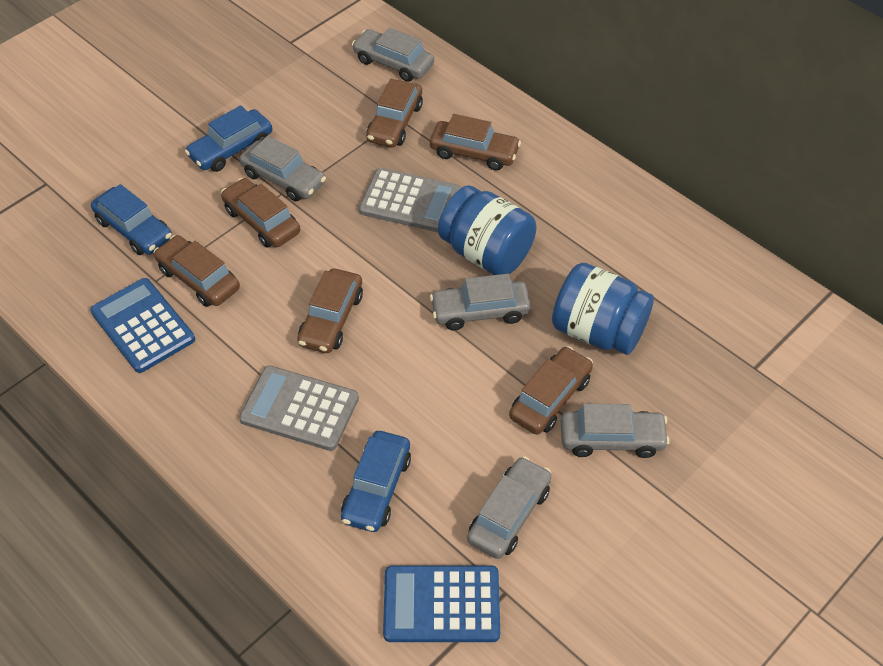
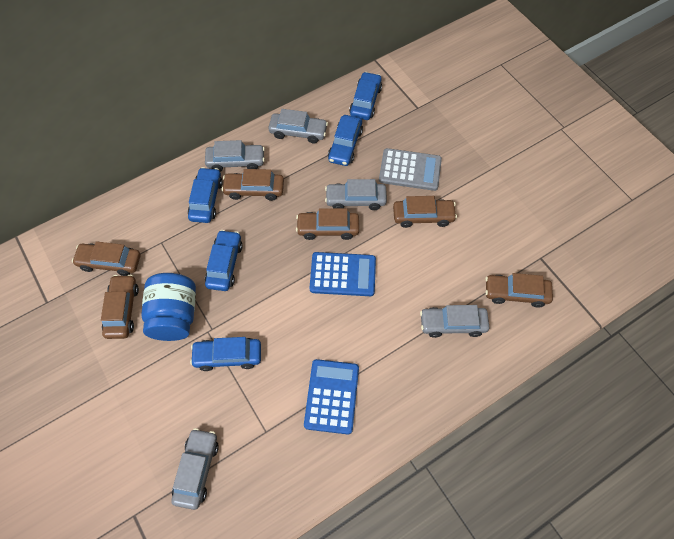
blue car: [91,184,172,255] [185,105,272,172] [341,431,411,532] = 3 -> [188,167,223,223] [190,337,261,371] [205,230,243,291] [328,115,363,166] [349,72,382,120] = 5
blue jar: [438,185,537,275] [552,263,654,355] = 2 -> [141,273,196,341] = 1
grey calculator: [239,366,359,451] [359,168,461,232] = 2 -> [379,148,442,191] = 1

